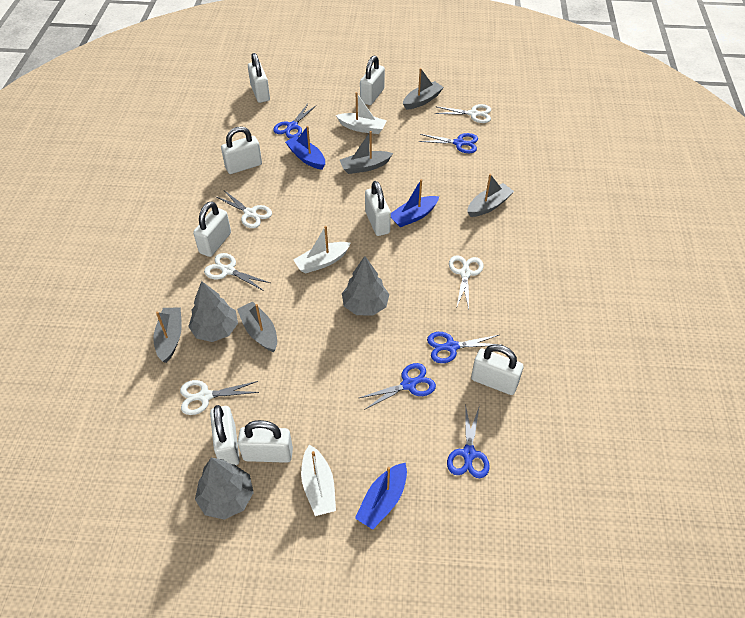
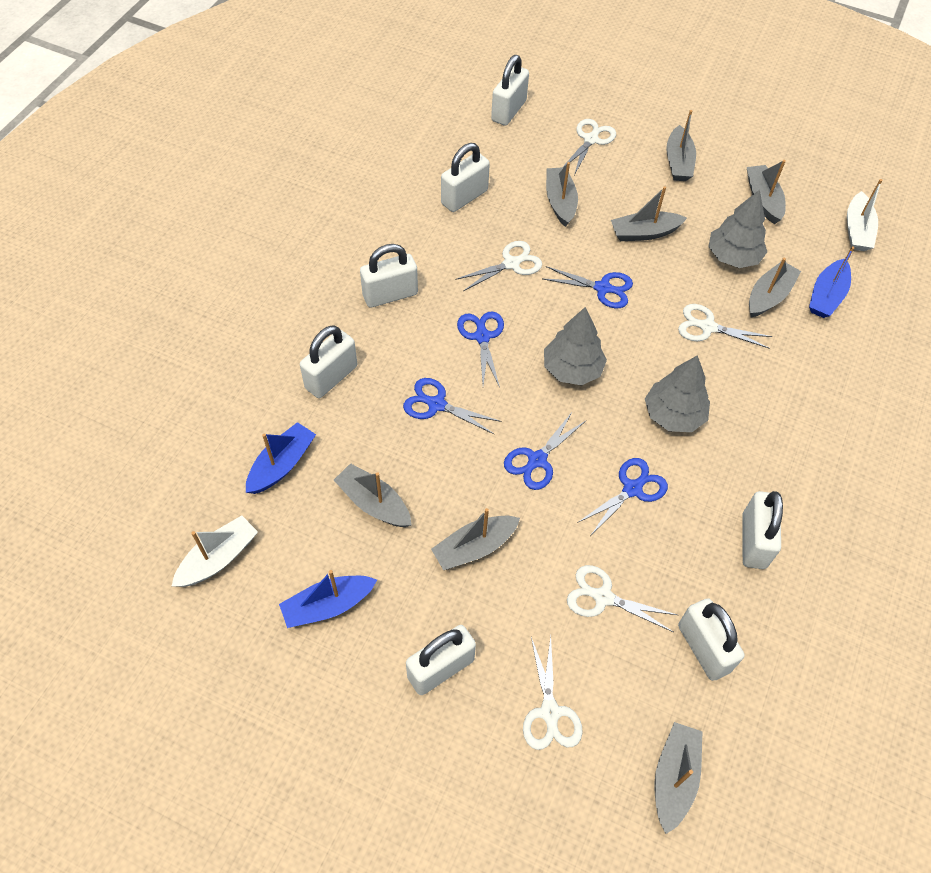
grey boat: [153,307,182,363] [237,302,277,352] [340,131,393,174] [403,68,444,110] [467,174,514,217] = 5 -> [334,463,411,527] [431,508,520,570] [546,162,578,227] [611,186,687,241] [654,722,702,834] [666,110,696,181] [747,160,786,224] [749,258,801,317] = 8
white boat: [293,226,351,274] [301,445,336,516] [336,92,387,134] = 3 -> [172,515,258,587] [847,179,882,251] = 2
white padlock: [193,201,231,257] [210,405,240,465] [221,126,262,174] [238,420,293,463] [248,53,270,103] [360,56,385,105] [365,181,391,236] [471,344,523,395] = 8 -> [300,325,357,398] [360,244,418,308] [406,625,476,695] [441,143,490,212] [491,55,529,126] [678,598,745,681] [742,491,783,569] = 7

